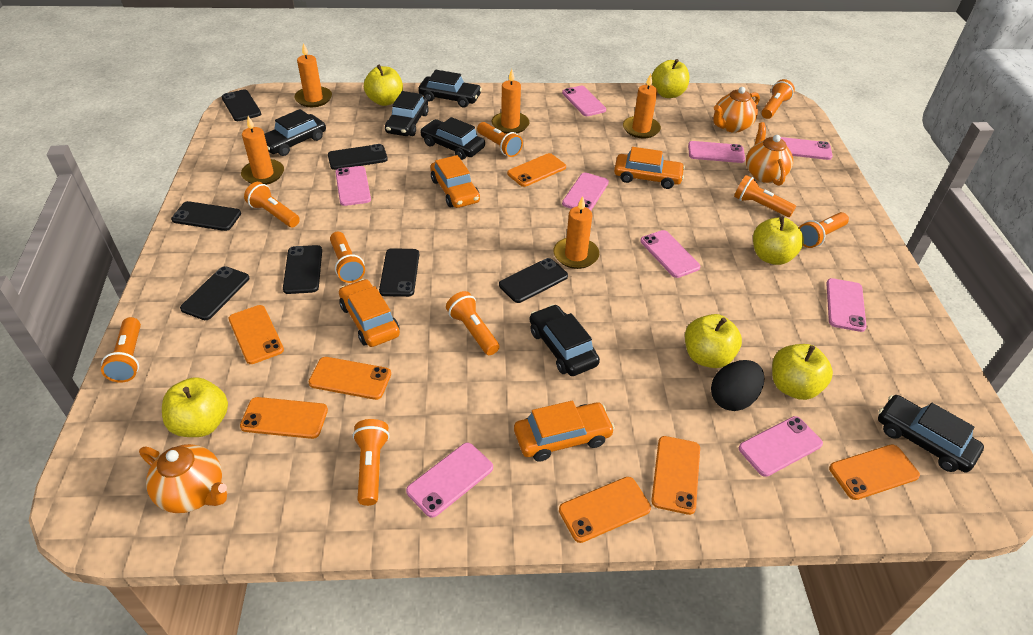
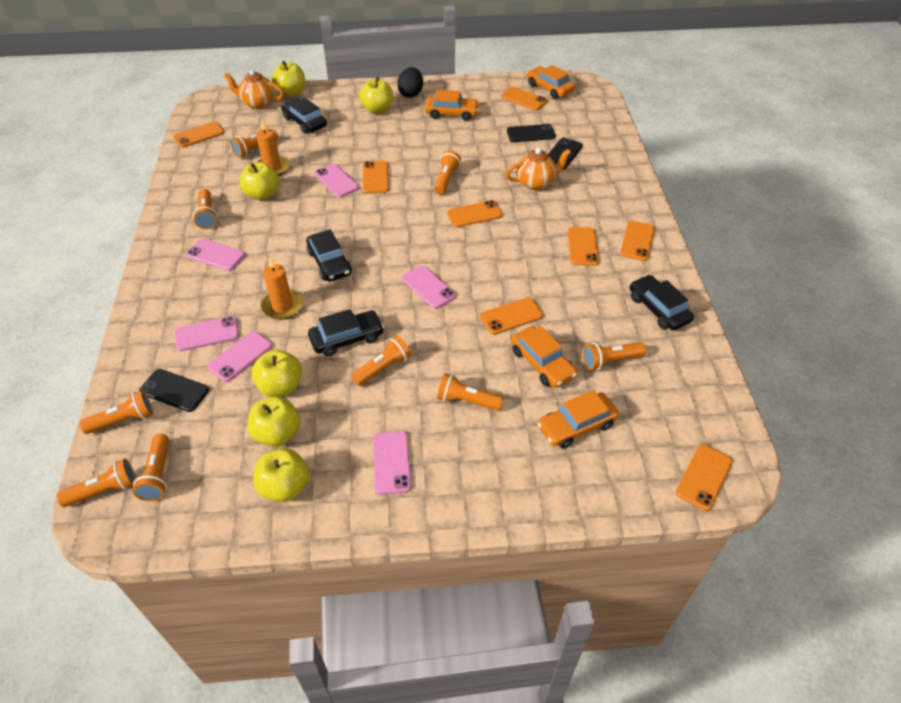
black car: [264,109,326,156] [385,91,429,136] [418,70,482,107] [420,117,485,160] [529,304,600,376] [878,395,984,473] = 6 -> [281,98,327,134] [306,229,352,282] [308,309,384,356] [630,275,694,331] = 4
black phone: [171,201,241,231] [180,266,249,320] [221,89,261,121] [283,245,322,294] [328,144,388,170] [379,248,419,297] [499,258,568,303] = 7 -> [139,369,209,412] [507,124,555,142] [548,138,583,169] = 3
orange candle: [241,116,284,185] [294,43,332,107] [492,69,529,134] [553,196,599,269] [623,74,661,139] = 5 -> [256,120,290,176] [261,257,303,320] = 2
orange phone: [229,305,284,364] [240,397,328,439] [309,357,391,400] [507,153,566,187] [559,477,651,543] [651,436,700,515] [829,444,920,500] = 7 -> [173,122,224,148] [363,161,389,194] [447,200,502,227] [480,297,543,335] [501,87,548,111] [568,227,599,266] [620,221,655,261] [676,444,733,511] = 8
orange teapot: [139,444,227,513] [713,87,760,133] [746,122,793,186] = 3 -> [224,70,284,109] [506,148,571,190] = 2
pink phone: [335,166,371,206] [406,443,493,518] [562,86,606,116] [562,172,609,210] [640,230,700,278] [688,141,745,163] [739,416,823,477] [781,137,833,160] [826,278,867,332] = 9 -> [175,316,239,351] [186,239,245,271] [207,331,272,382] [315,164,359,197] [373,431,412,495] [402,265,456,309] = 6

